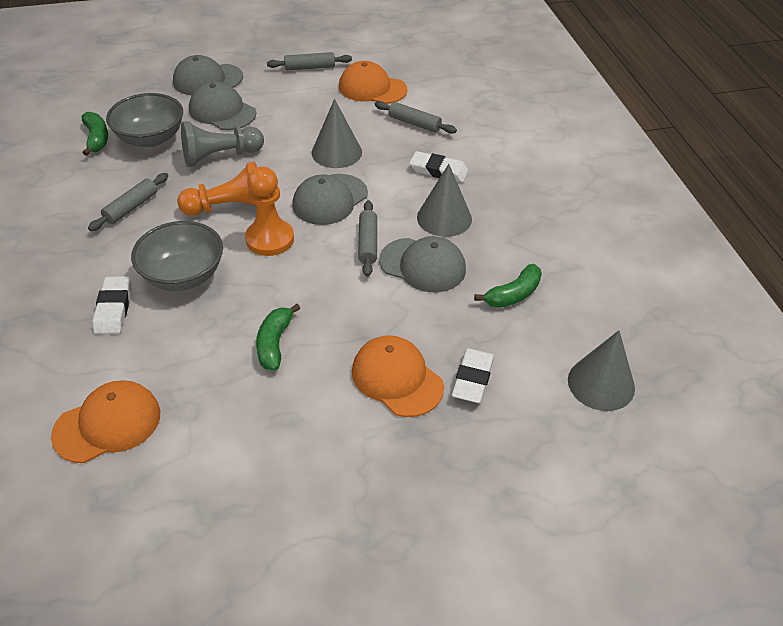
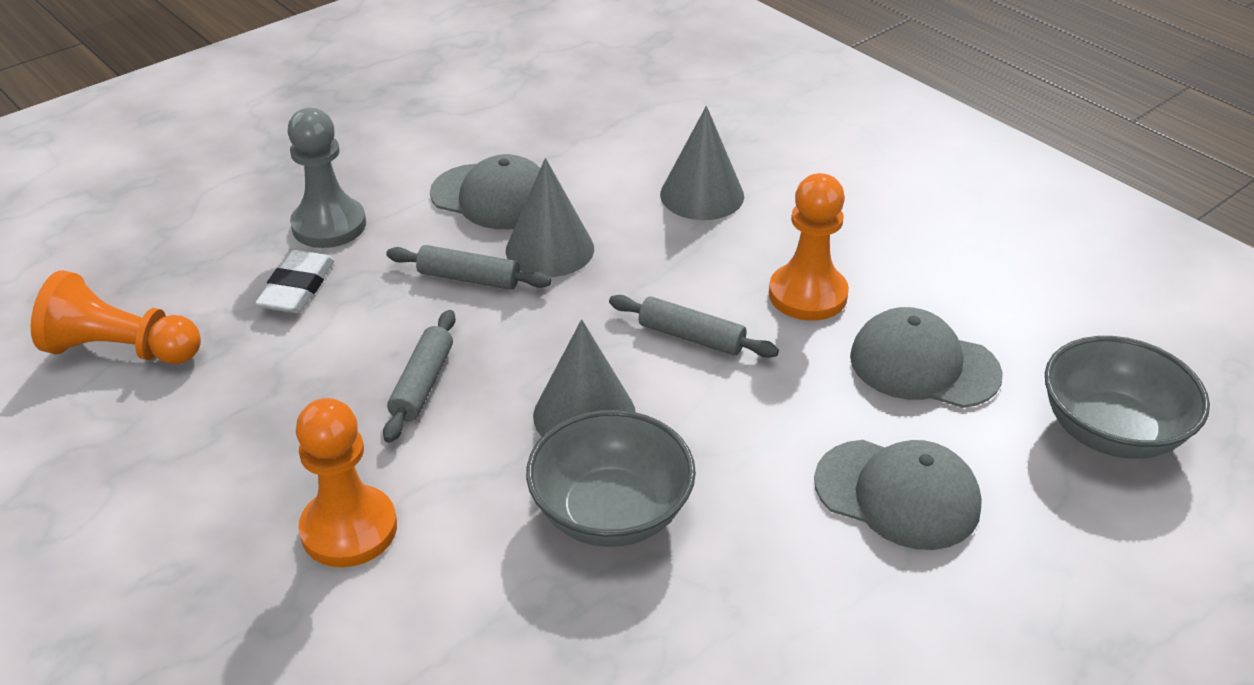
green banana: [81,112,108,156] [256,304,300,370] [474,264,542,308] = 3 -> none = 0
grey cap: [173,55,243,95] [189,82,256,130] [292,174,368,225] [379,236,466,293] = 4 -> [430,154,540,229] [814,440,982,550] [850,307,1003,408] = 3
grey rolling pin: [88,173,168,231] [267,52,352,70] [358,200,377,277] [375,101,457,134] = 4 -> [383,310,456,443] [386,245,552,290] [609,295,779,358] = 3
orange cap: [51,380,160,463] [339,61,407,104] [352,335,444,417] = 3 -> none = 0
orange pawn: [177,161,257,216] [245,166,294,256] = 2 -> [31,270,201,364] [296,398,397,567] [769,173,849,321] = 3
white eraser: [92,276,132,334] [409,151,468,182] [452,348,494,403] = 3 -> [256,250,334,313] = 1

